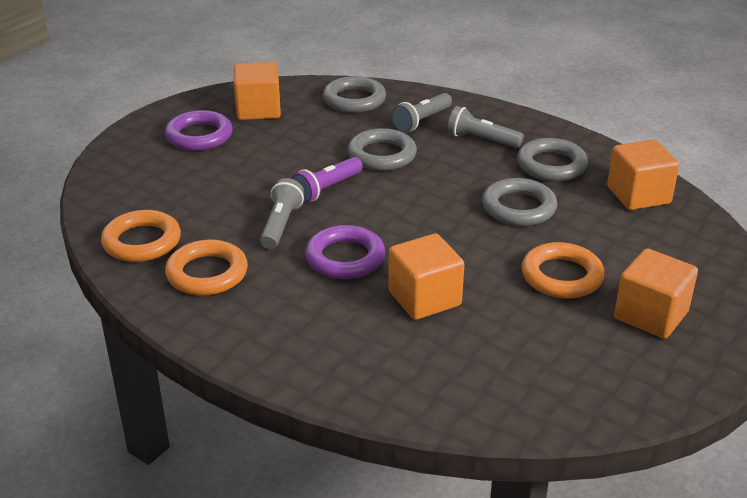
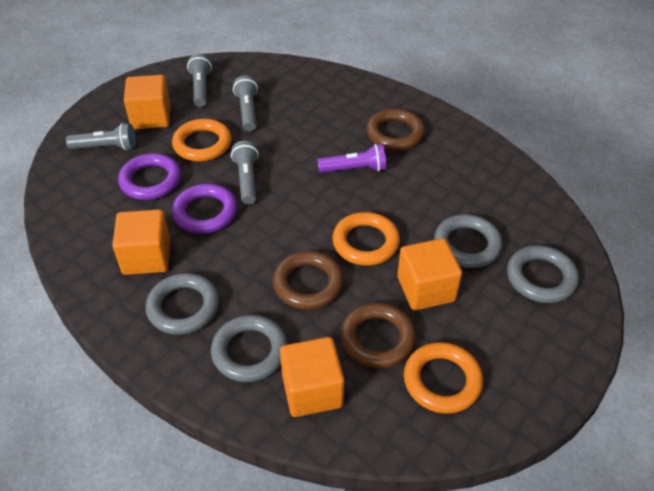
brown ring: none = 0 -> [273,251,344,310] [340,303,416,368] [366,109,425,151] = 3
grey flashlight: [260,178,305,249] [391,93,452,132] [447,106,524,148] = 3 -> [66,123,136,150] [187,54,212,107] [231,141,259,204] [233,76,258,131] = 4

